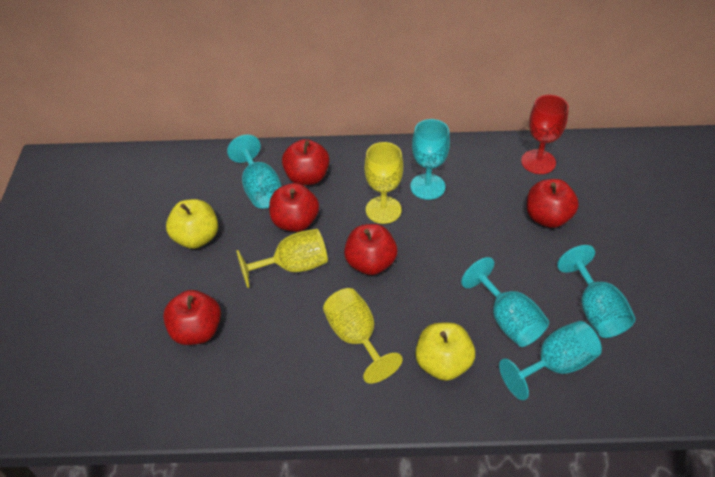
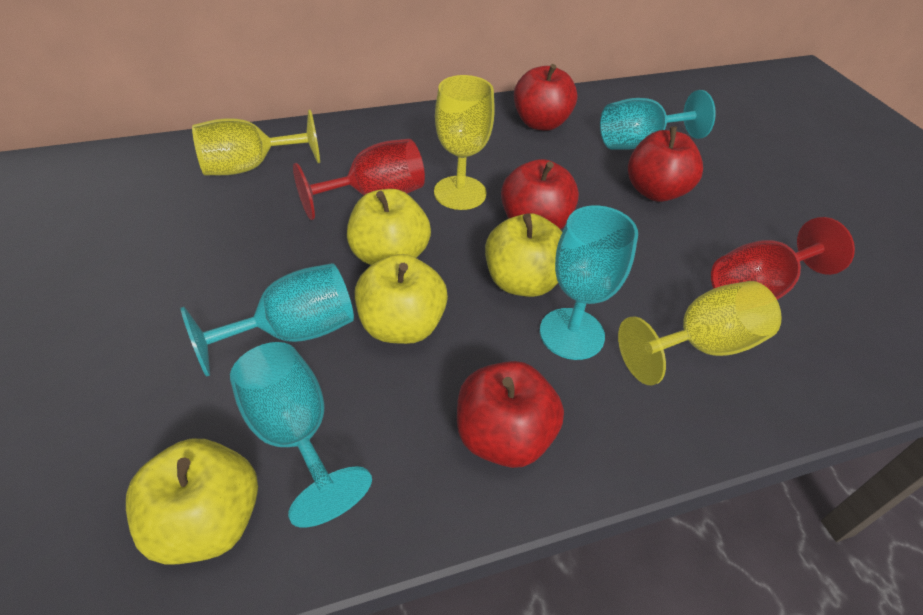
red apple: [163,290,221,345] [269,183,319,232] [282,139,330,185] [344,224,397,275] [527,179,579,228] = 5 -> [457,361,564,468] [501,159,579,230] [514,64,577,131] [628,126,703,202] = 4
red goblet: [521,95,569,174] = 1 -> [293,139,425,220] [711,217,855,300] = 2
turquoise goblet: [227,135,282,208] [410,119,450,200] [461,257,549,347] [499,321,602,400] [557,245,636,338] = 5 -> [180,263,354,377] [230,342,372,528] [540,205,638,360] [600,90,716,150] = 4
yellow apple: [166,199,218,249] [415,323,475,381] = 2 -> [126,439,258,565] [347,189,431,265] [355,254,448,344] [485,213,562,297] = 4

